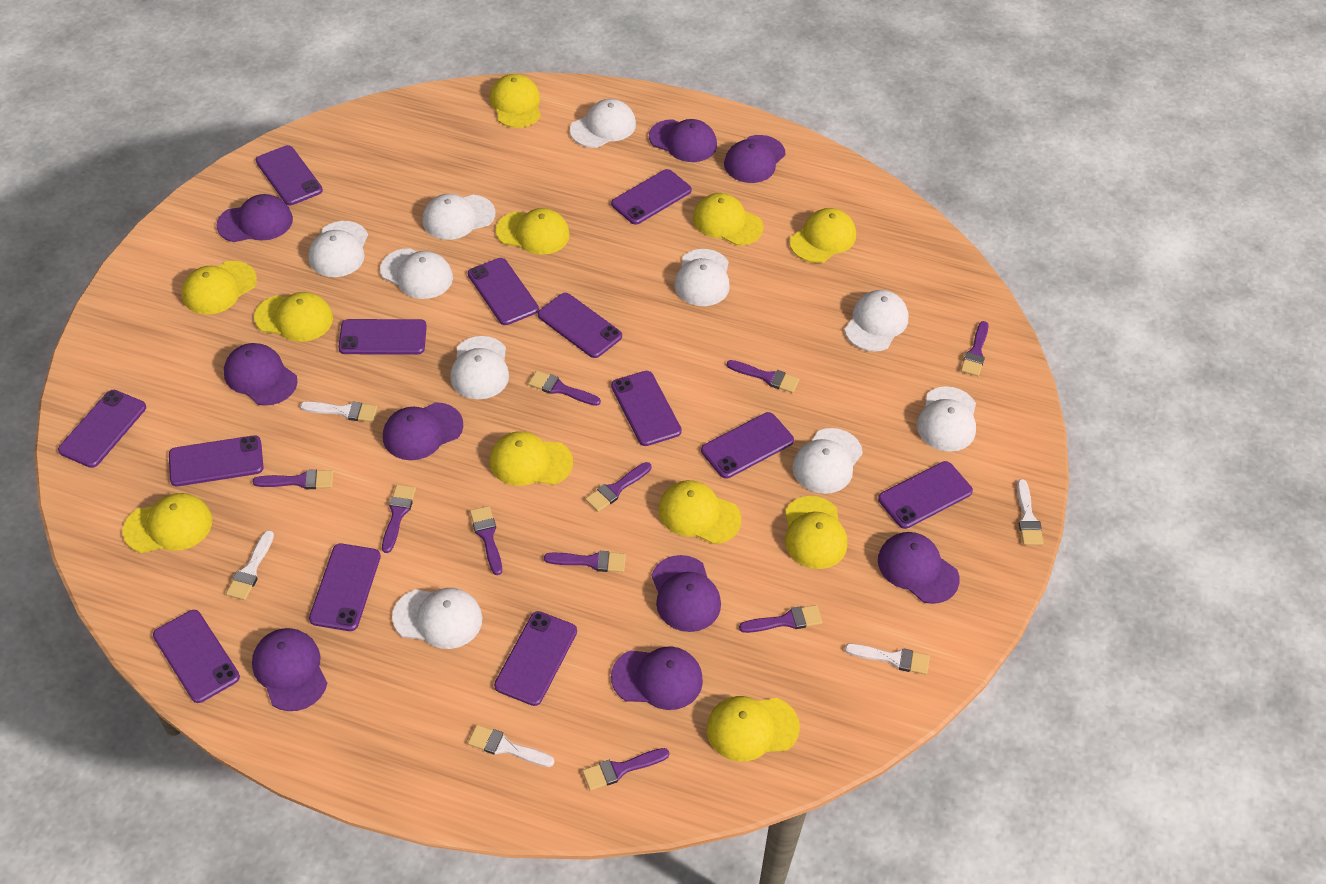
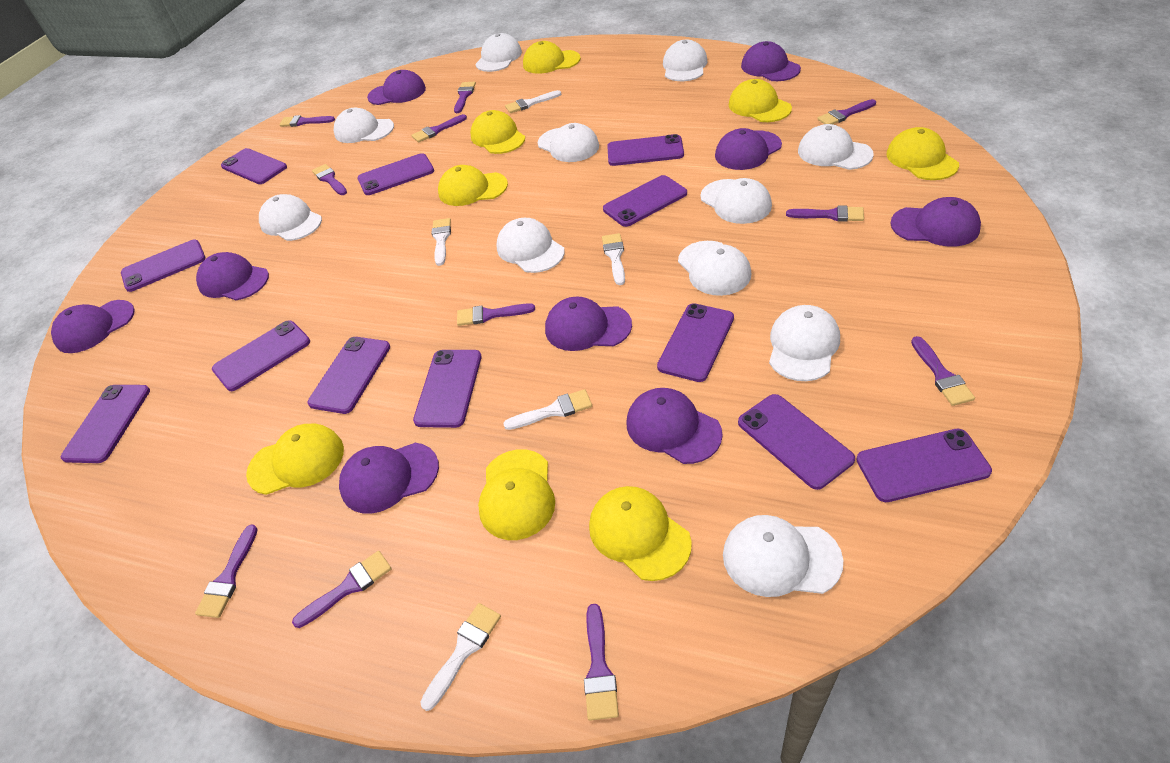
purple brush: [253,469,333,489] [382,484,416,553] [470,506,502,575] [528,371,601,406] [544,551,626,572] [582,748,669,791] [585,462,651,512] [727,360,799,393] [739,605,822,633] [961,321,989,376] = 10 -> [195,524,258,618] [279,115,335,127] [292,551,392,628] [312,164,347,195] [412,114,467,142] [454,82,476,113] [457,303,535,326] [584,604,619,721] [786,205,864,222] [817,99,876,124] [911,336,975,406] = 11
purple phone: [58,390,146,468] [153,610,240,703] [169,435,264,486] [256,145,323,205] [309,544,381,631] [338,319,427,355] [468,258,539,325] [494,611,577,706] [538,293,622,358] [611,169,692,225] [611,371,682,446] [701,412,794,479] [878,461,973,529] = 13 -> [61,385,150,463] [121,239,206,292] [212,321,310,391] [221,148,287,184] [307,337,390,414] [357,153,434,195] [413,350,482,428] [603,175,687,227] [607,134,684,166] [657,303,734,382] [738,394,855,490] [856,429,992,502] = 12
white cap: [308,221,368,277] [380,248,453,299] [392,588,482,649] [422,194,495,240] [450,336,509,399] [570,99,636,148] [674,249,730,306] [792,428,863,494] [845,290,908,352] [917,386,976,452] = 10 -> [259,194,322,241] [334,108,394,143] [475,33,522,72] [496,218,565,273] [538,123,599,162] [663,40,708,81] [678,241,751,296] [700,178,772,224] [723,515,843,597] [769,305,840,381] [798,124,874,170] = 11
yellow cap: [122,493,212,553] [182,261,257,315] [254,292,333,342] [490,74,541,128] [490,431,573,486] [496,208,570,255] [658,480,741,544] [693,193,763,246] [706,696,800,761] [785,496,847,569] [789,208,856,263] = 11 -> [246,424,344,495] [438,165,508,206] [470,110,525,154] [478,449,555,540] [523,41,581,74] [589,486,692,581] [729,79,792,122] [886,127,959,180] = 8

